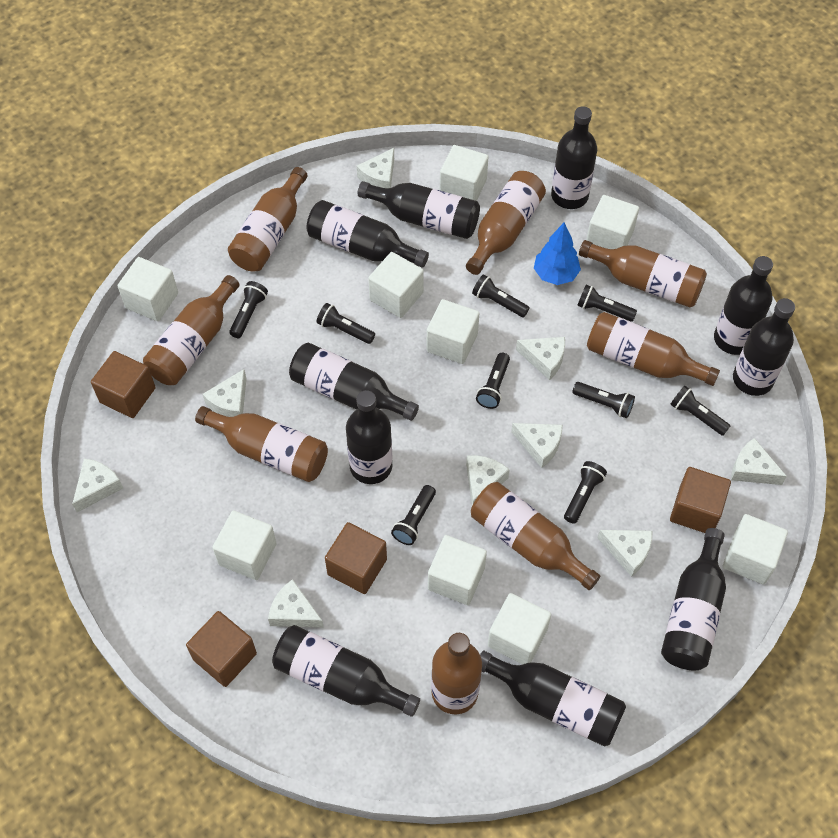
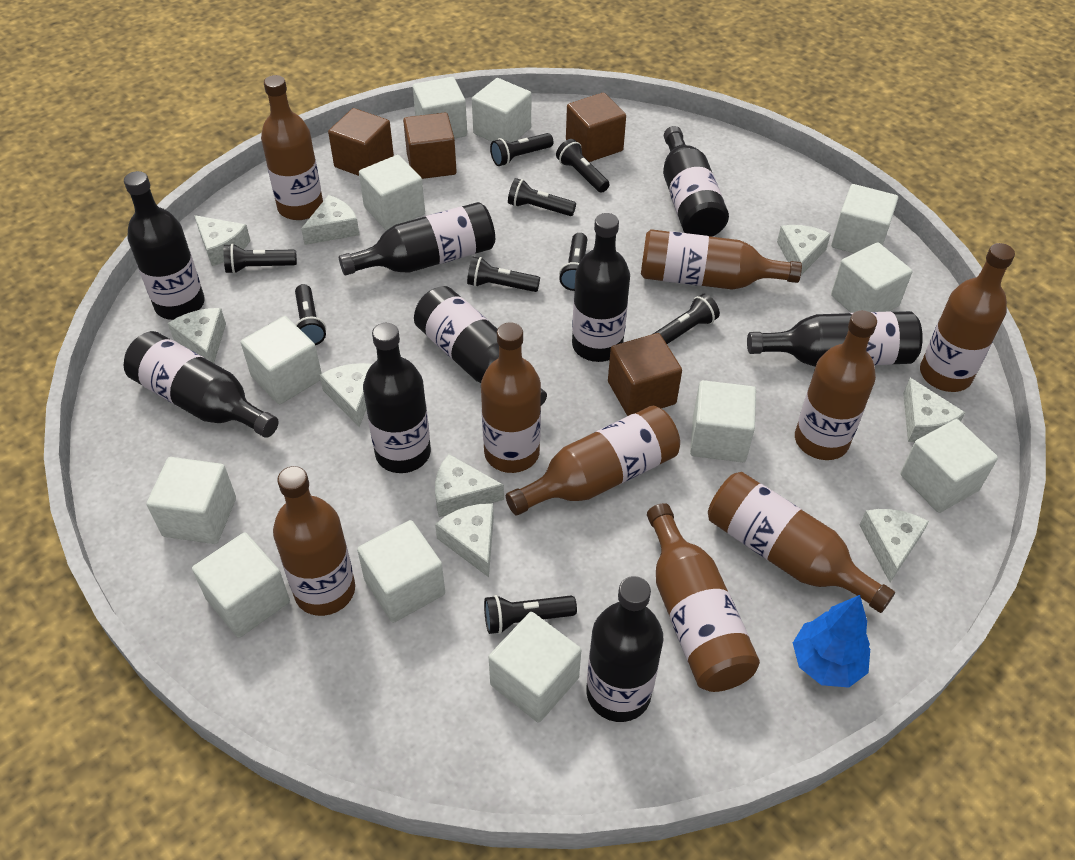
black bottle: [272,625,420,717] [289,343,419,421] [306,200,429,268] [346,390,392,484] [358,181,480,239] [480,651,626,747] [551,106,597,209] [661,528,726,671] [714,256,773,355] [733,298,795,396] = 10 -> [124,171,205,320] [124,331,279,438] [339,202,495,275] [363,323,431,473] [414,286,547,406] [572,213,630,362] [586,576,663,722] [663,126,729,237] [747,311,923,367] = 9
brown bottle: [143,275,240,385] [195,406,328,482] [228,167,308,271] [431,633,482,714] [466,171,546,275] [471,482,600,590] [579,240,707,307] [587,312,720,386] = 8 -> [261,75,323,220] [273,466,355,616] [481,322,541,473] [506,406,680,516] [641,229,802,290] [647,503,760,692] [708,472,895,613] [795,310,877,460] [920,243,1015,392] = 9
white cube: [117,257,178,321] [212,511,277,580] [368,252,424,318] [427,299,479,364] [428,535,487,605] [440,145,489,201] [488,593,551,664] [587,195,639,249] [723,514,788,584] = 9 -> [147,457,236,544] [192,532,290,638] [241,316,322,404] [357,520,445,623] [359,155,425,230] [413,77,467,139] [472,78,531,142] [489,612,581,723] [690,380,756,462] [831,184,898,253] [831,242,912,313] [900,419,998,513] = 12

